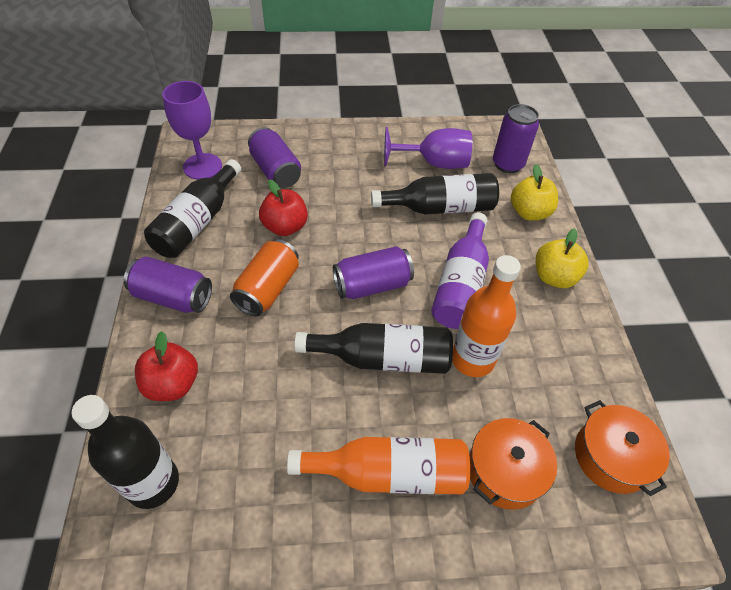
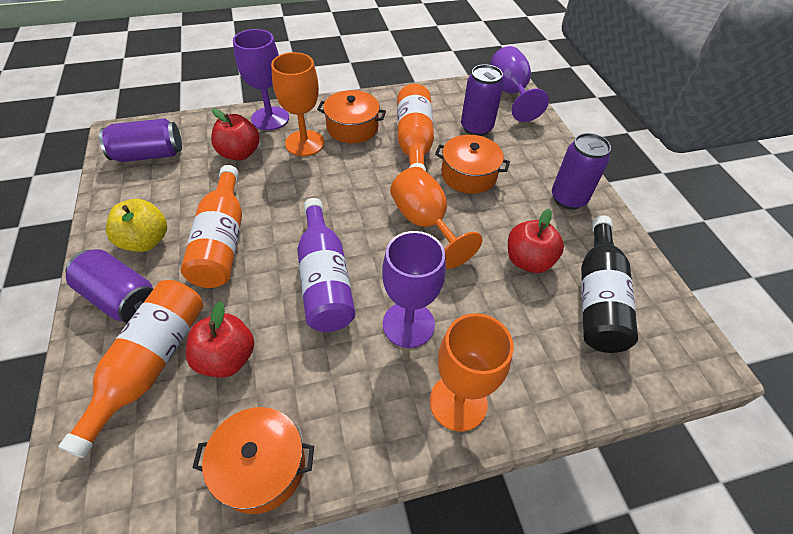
black bottle: [71,395,179,509] [144,159,241,258] [294,323,453,374] [371,173,499,215] = 4 -> [581,215,638,353] = 1
orange bottle: [287,437,470,494] [452,255,521,377] = 2 -> [58,280,204,458] [181,165,242,288] [397,84,434,171] = 3
orange can: [230,239,299,317] = 1 -> none = 0
orange goblet: none = 0 -> [271,52,324,156] [390,167,482,269] [430,313,514,432] = 3
orange pot: [469,418,557,510] [575,400,670,496] = 2 -> [192,407,314,514] [317,90,386,143] [435,135,510,194] = 3
purple goblet: [162,81,222,180] [384,127,472,169] = 2 -> [233,29,289,130] [382,231,446,348] [490,46,549,122] = 3
red apple: [135,331,198,401] [259,180,308,236] = 2 -> [186,301,254,378] [211,108,260,161] [508,209,564,273] = 3
yellow apple: [511,164,558,221] [536,228,589,288] = 2 -> [106,199,167,252] = 1

